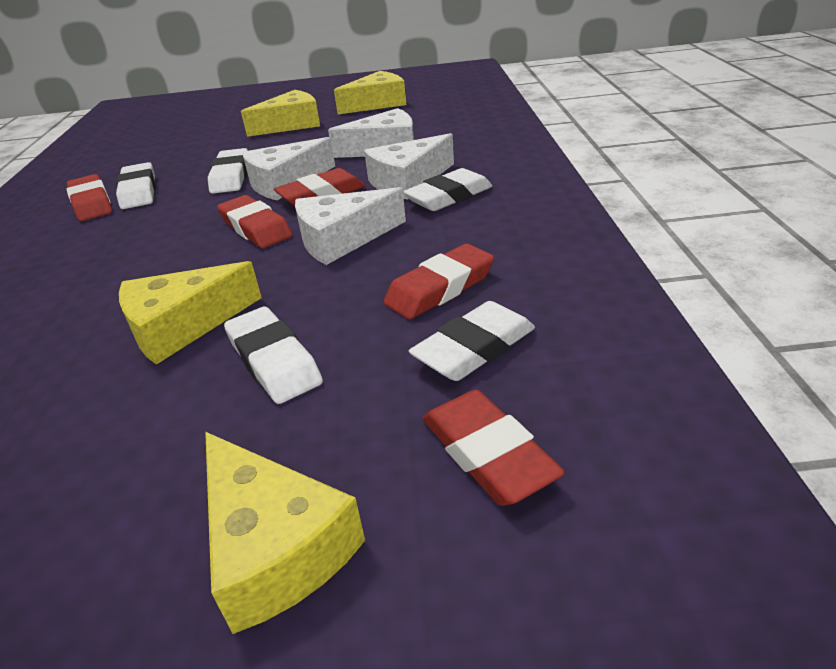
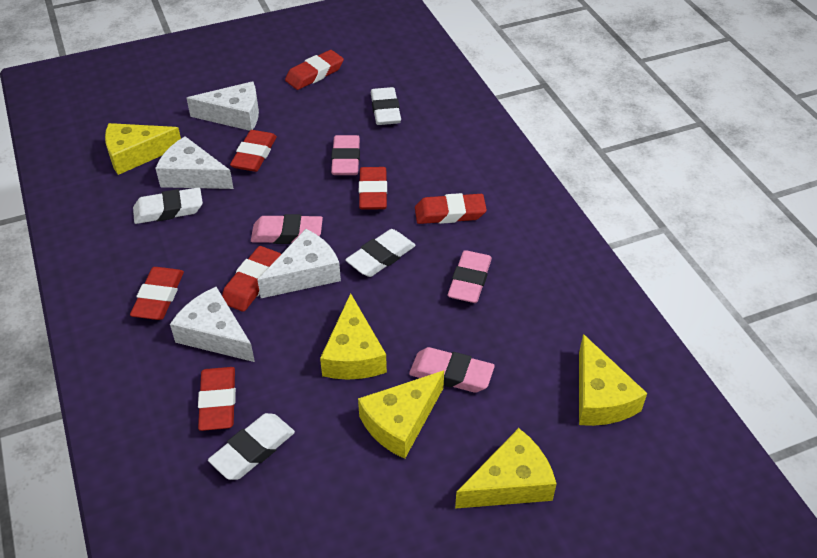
pink eraser: none = 0 -> [251,214,323,244] [331,135,360,175] [409,347,495,393] [448,250,492,303] = 4
red eraser: [67,174,112,221] [217,195,293,248] [274,168,365,206] [383,244,494,320] [422,390,565,506] = 5 -> [130,267,184,320] [198,367,236,431] [222,246,281,312] [230,130,277,172] [285,50,344,90] [359,167,387,210] [415,193,487,224] = 7
white eraser: [116,162,156,209] [208,148,248,194] [224,307,323,404] [403,168,492,211] [409,301,535,381] = 5 -> [133,187,203,224] [208,413,295,480] [345,229,416,277] [371,87,401,125] = 4
yellow cheese: [119,261,262,365] [205,432,365,634] [241,90,320,137] [334,71,406,114] = 4 -> [105,123,181,175] [320,293,387,380] [358,371,444,459] [455,428,557,509] [579,334,647,426] = 5

